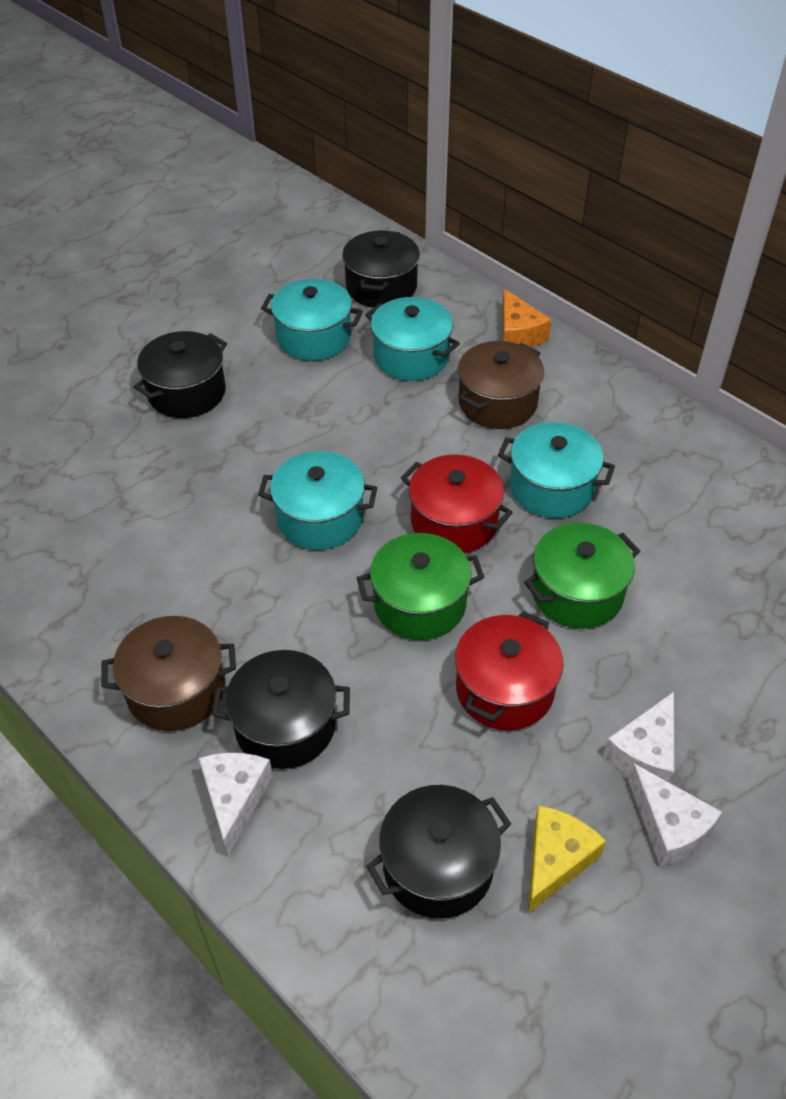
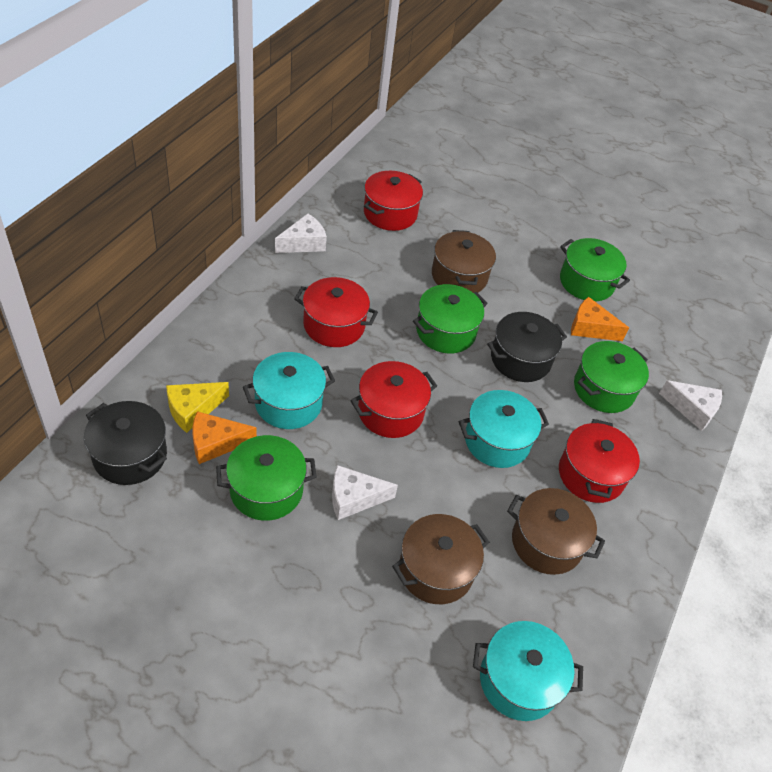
black pot: [134,331,227,418] [212,650,350,769] [342,230,420,308] [366,785,511,919] = 4 -> [84,401,167,485] [487,312,567,382] = 2
brown pot: [101,616,236,731] [458,341,544,429] = 2 -> [392,514,489,604] [432,230,496,293] [507,488,605,575] = 3
green pot: [357,533,484,640] [524,523,640,629] = 2 -> [216,435,317,521] [413,284,488,353] [560,238,630,301] [574,341,649,413] = 4
orange cheese: [502,289,552,347] = 1 -> [192,411,257,464] [571,297,629,341] = 2
red pot: [401,454,513,553] [455,611,563,730] = 2 -> [294,277,378,347] [350,361,437,438] [364,171,423,231] [559,419,640,503] = 4
turquoise pot: [258,451,378,550] [261,279,363,361] [365,297,460,381] [498,422,615,518] = 4 -> [243,352,335,429] [459,390,549,468] [473,621,583,721] = 3

